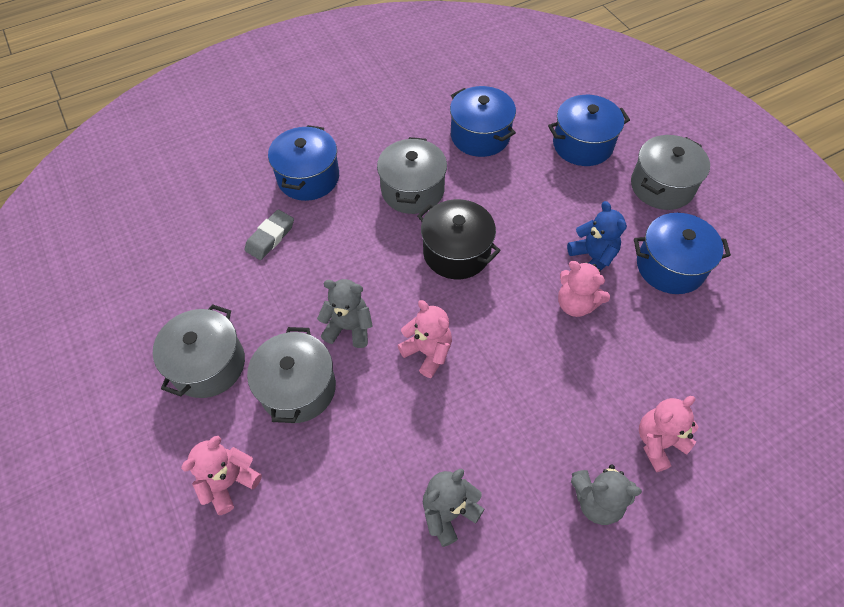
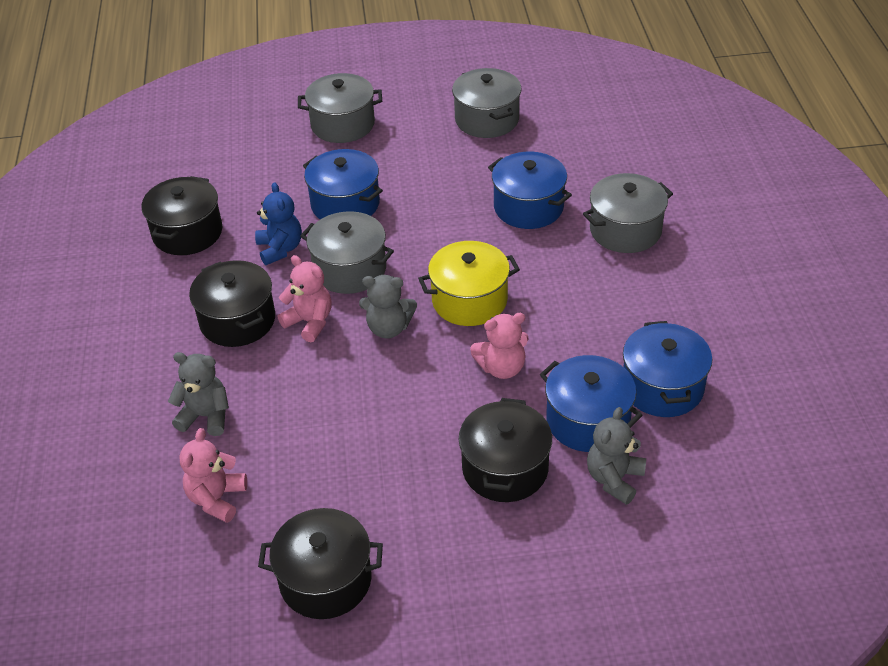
black pot: [417,199,501,279] = 1 -> [142,176,222,255] [189,260,275,347] [258,508,383,619] [458,398,552,502] = 4
grey eraser: [244,209,294,260] = 1 -> none = 0
pink teddy bear: [181,436,262,515] [397,300,452,378] [558,261,610,317] [639,396,698,472] = 4 -> [179,428,247,523] [278,255,332,342] [470,313,529,379] = 3
yellow pot: none = 0 -> [418,241,520,326] = 1

